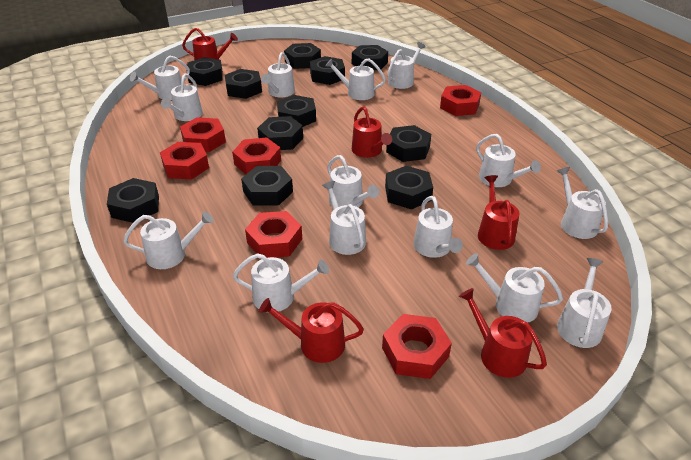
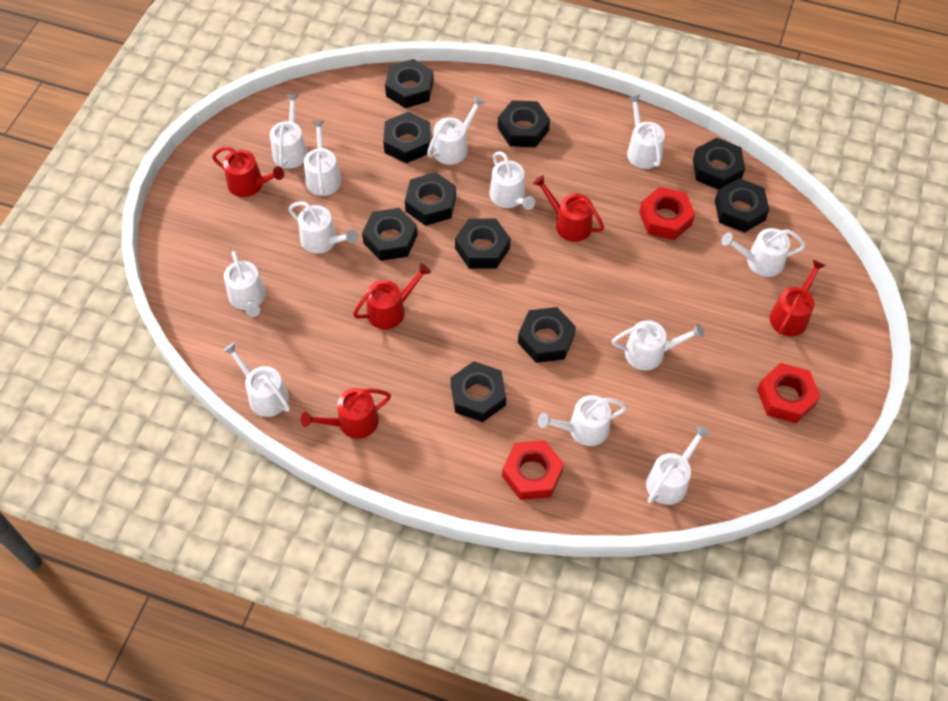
black nut: [107,178,159,223] [187,57,223,86] [225,69,262,99] [241,166,293,206] [257,116,303,150] [277,95,316,127] [284,43,321,69] [310,56,345,85] [352,45,388,70] [385,166,433,210] [386,125,431,162] = 11 -> [362,208,417,261] [383,112,431,164] [385,59,433,108] [405,172,456,226] [451,361,506,422] [455,219,510,269] [498,100,550,148] [518,307,576,363] [693,138,745,190] [715,178,769,233] = 10
red nut: [160,142,209,180] [180,117,226,152] [232,137,281,174] [245,211,302,258] [382,314,452,379] [440,85,481,116] = 6 -> [502,440,564,500] [639,187,695,240] [757,363,821,423] = 3
white watering can: [123,211,214,269] [130,56,190,100] [161,74,203,121] [233,253,329,312] [261,52,295,97] [322,181,366,255] [325,59,386,100] [327,155,379,208] [387,42,426,89] [414,196,463,258] [466,253,563,323] [476,134,541,187] [557,167,608,239] [557,258,612,348] = 14 -> [223,342,290,417] [224,251,266,317] [270,94,308,168] [288,201,358,254] [304,120,341,196] [427,96,485,165] [489,151,535,210] [538,395,627,446] [612,320,704,370] [627,95,665,169] [646,425,710,505] [721,228,806,277] = 12

